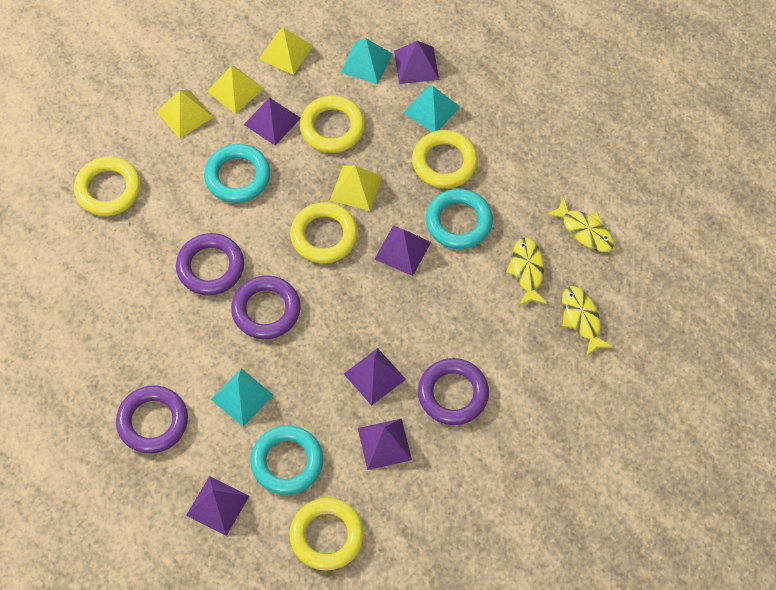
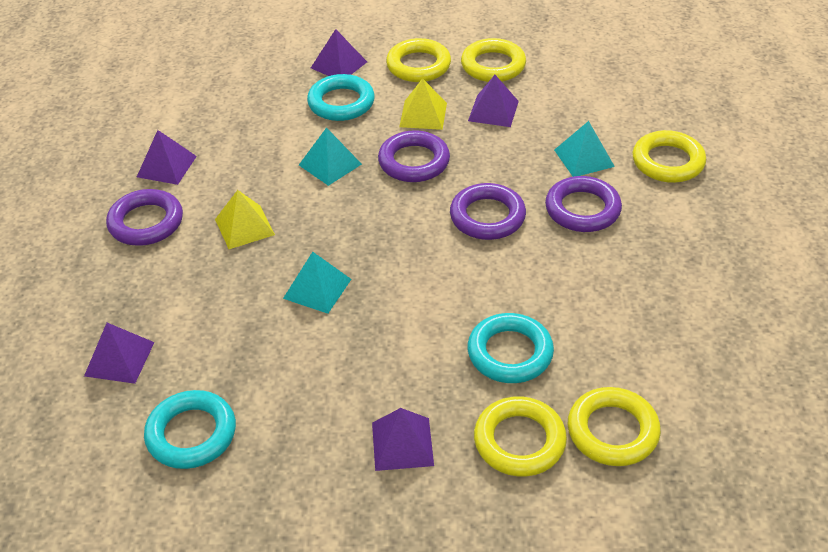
purple pyramid: [186,476,249,536] [244,97,301,146] [344,348,406,406] [358,419,412,470] [375,226,431,276] [394,41,439,84] = 6 -> [84,323,155,384] [137,130,197,185] [311,29,367,76] [372,408,434,471] [468,75,519,127] = 5
yellow fish: [506,237,547,306] [546,196,614,252] [562,286,613,357] = 3 -> none = 0
yellow pyramid: [157,90,213,138] [207,66,264,114] [259,28,313,75] [330,166,383,211] = 4 -> [215,190,275,249] [399,78,447,130] = 2

